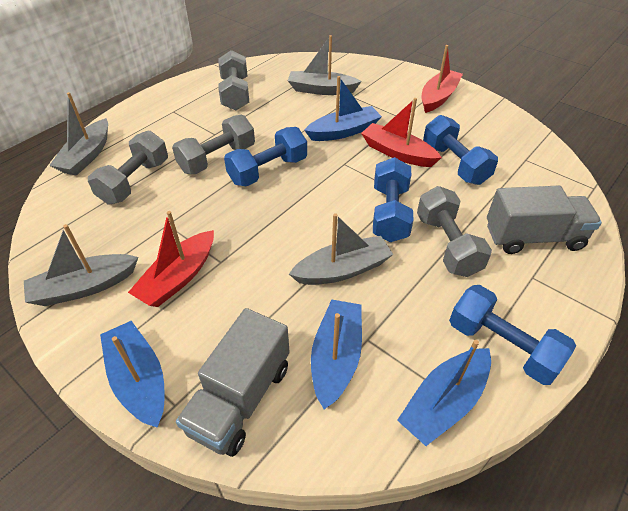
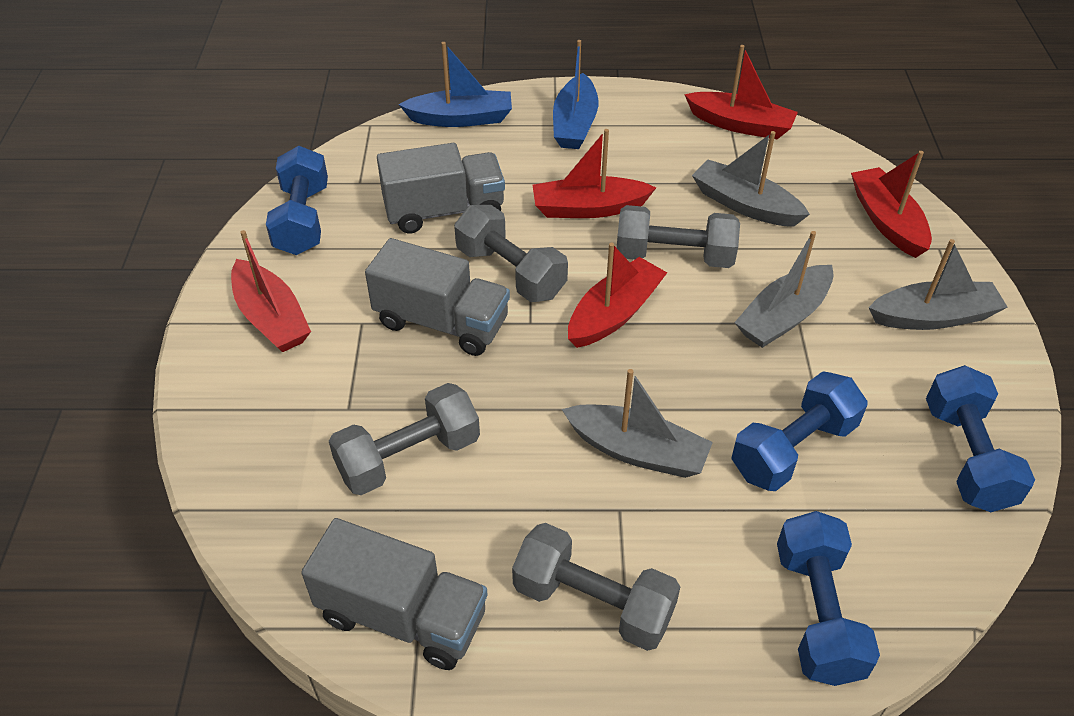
blue boat: [100,321,165,428] [304,76,382,141] [311,300,362,409] [397,340,491,446] = 4 -> [398,42,512,127] [553,40,598,149] = 2
grey truck: [176,308,289,457] [487,186,602,254] = 2 -> [301,518,488,670] [365,238,510,356] [377,143,505,233] = 3
red boat: [128,211,214,307] [361,98,442,167] [421,45,463,113] = 3 -> [231,230,311,352] [533,129,656,218] [568,242,667,348] [684,45,798,139] [851,151,932,258] = 5

